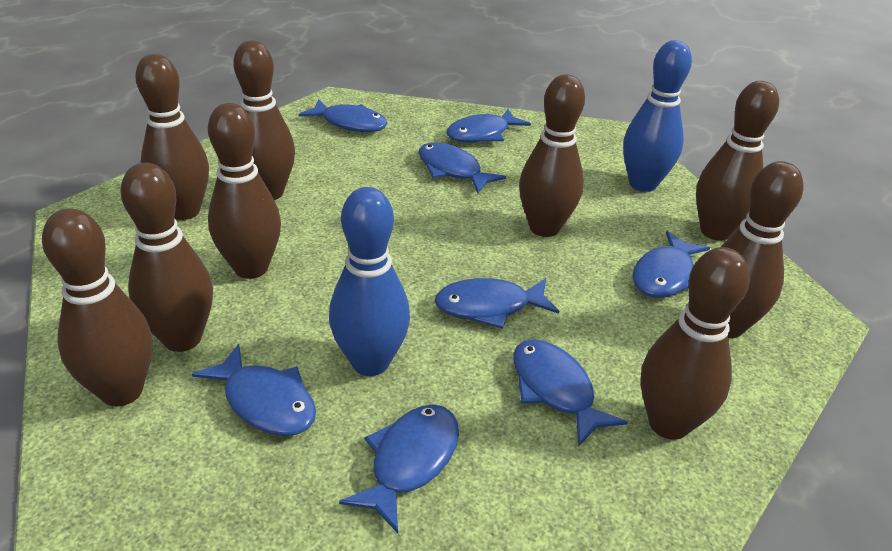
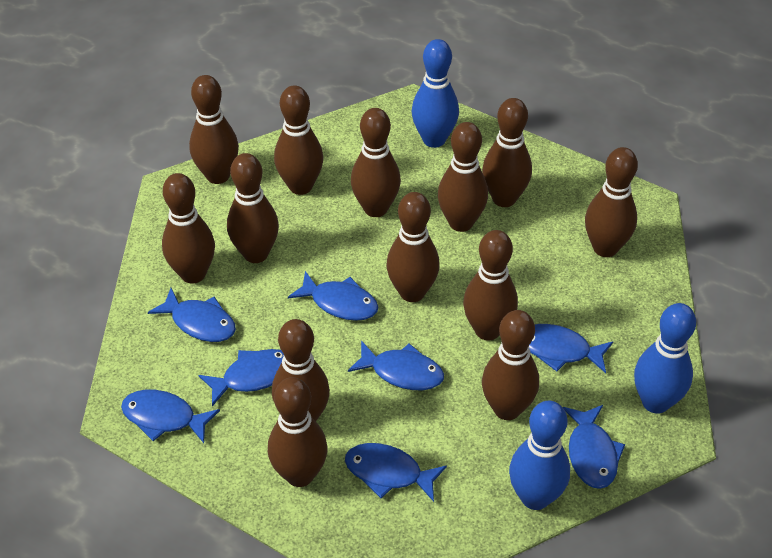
blue bowling pin: [329,187,410,376] [623,40,692,192] = 2 -> [412,39,459,148] [509,401,570,510] [634,303,696,414] = 3
brown bowling pin: [42,209,152,406] [120,163,213,352] [135,54,209,220] [208,103,281,279] [233,41,295,200] [519,75,585,237] [641,247,750,440] [696,81,779,241] [721,161,804,338] = 9 -> [162,173,215,284] [189,75,239,184] [227,153,279,263] [268,377,328,487] [272,319,330,421] [274,86,323,195] [351,108,401,217] [386,192,440,302] [438,122,488,232] [463,230,518,341] [482,98,532,207] [482,310,539,420] [585,147,638,257] = 13

